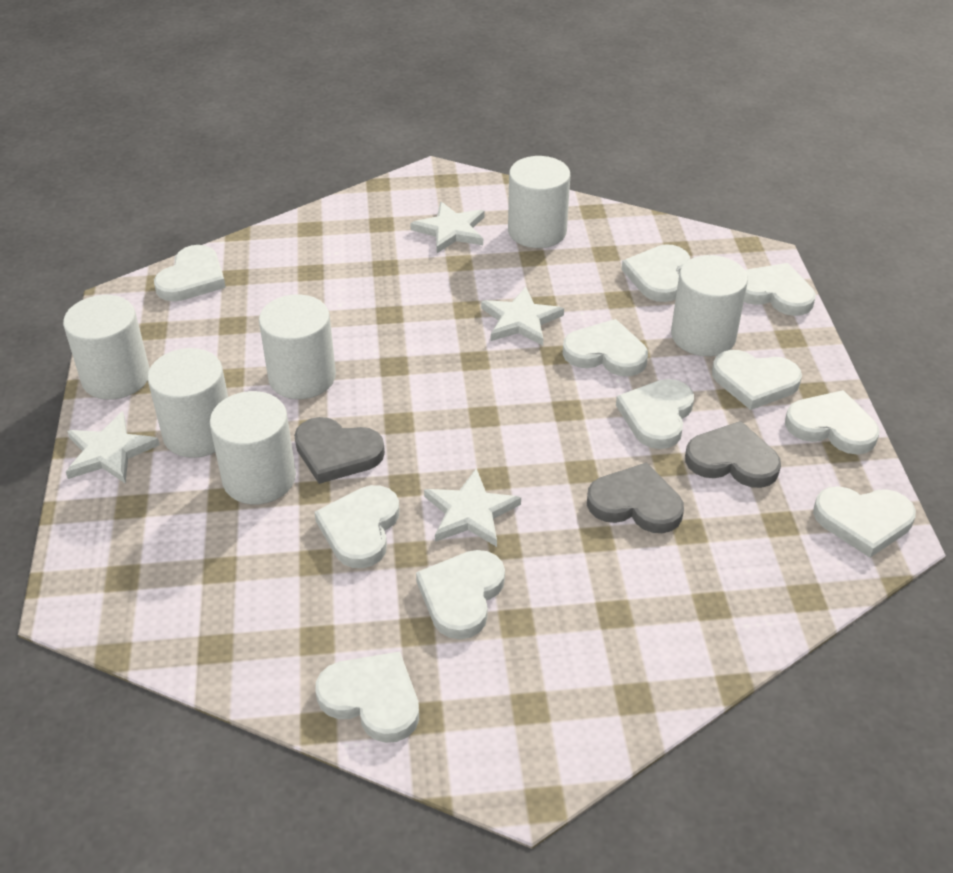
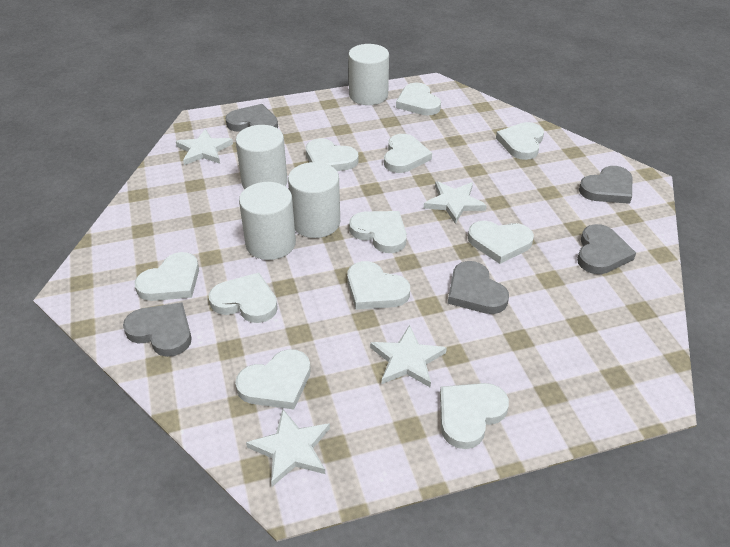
grey heart: [294,417,385,484] [587,462,684,533] [685,421,781,488] = 3 -> [123,302,192,357] [225,104,278,132] [448,261,509,314] [577,224,636,274] [579,166,632,204] = 5
white cylinder: [63,295,150,400] [148,348,228,458] [210,391,296,504] [259,295,336,399] [508,156,570,248] [671,255,748,356] = 6 -> [236,125,288,189] [239,182,296,260] [288,162,340,238] [348,44,389,105] = 4

